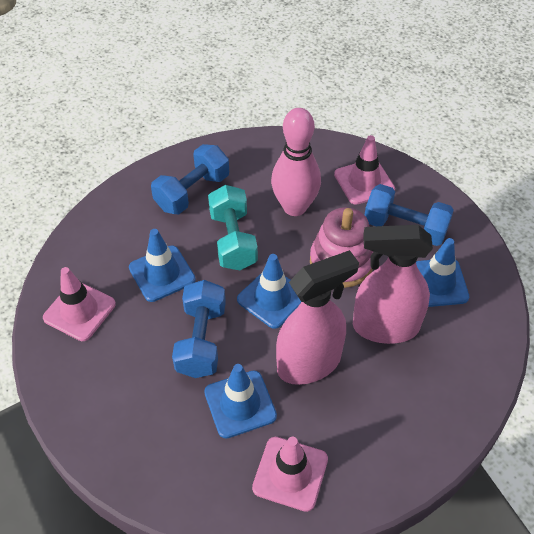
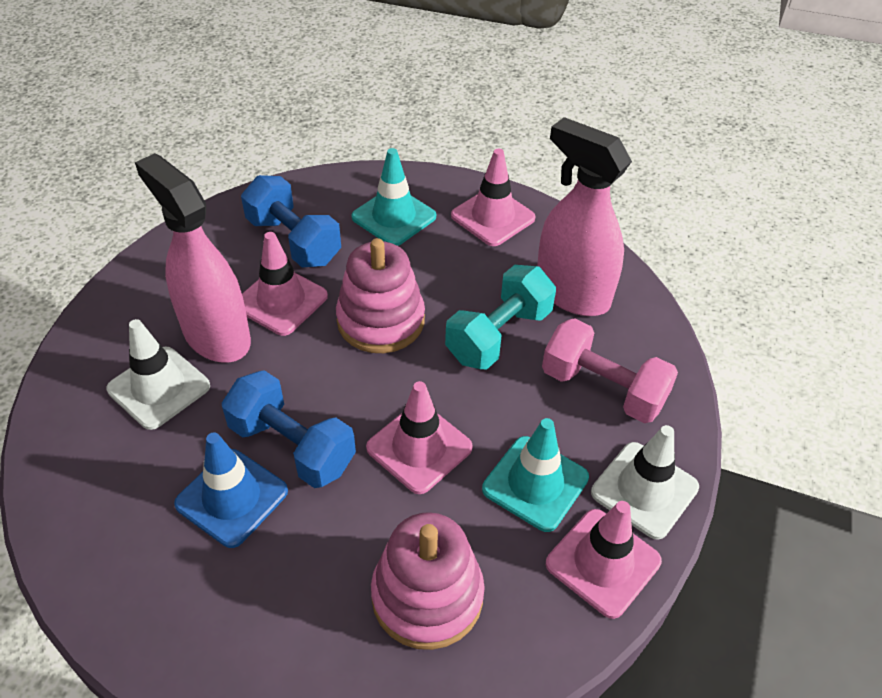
blue dumbbell: [151,144,229,214] [172,280,226,378] [365,184,454,246] = 3 -> [222,370,356,488] [241,175,341,267] = 2
blue traffic cone: [129,229,196,302] [204,364,277,438] [237,254,301,329] [416,238,469,307] = 4 -> [174,432,288,548] = 1
pink bowling pin: [271,108,321,216] = 1 -> none = 0
pink dumbbell: none = 0 -> [542,318,678,423] = 1
pink stacking toy: [310,207,374,288] = 1 -> [336,238,425,353] [371,512,485,650] = 2
pink traffic cone: [43,267,116,341] [252,437,328,512] [334,135,395,205] = 3 -> [242,232,328,336] [366,381,473,494] [451,149,536,246] [546,501,662,619] = 4
turquoise traffic cone: none = 0 -> [352,148,436,246] [482,418,589,532] = 2
white traffic cone: none = 0 -> [106,319,210,430] [591,425,699,540] = 2

